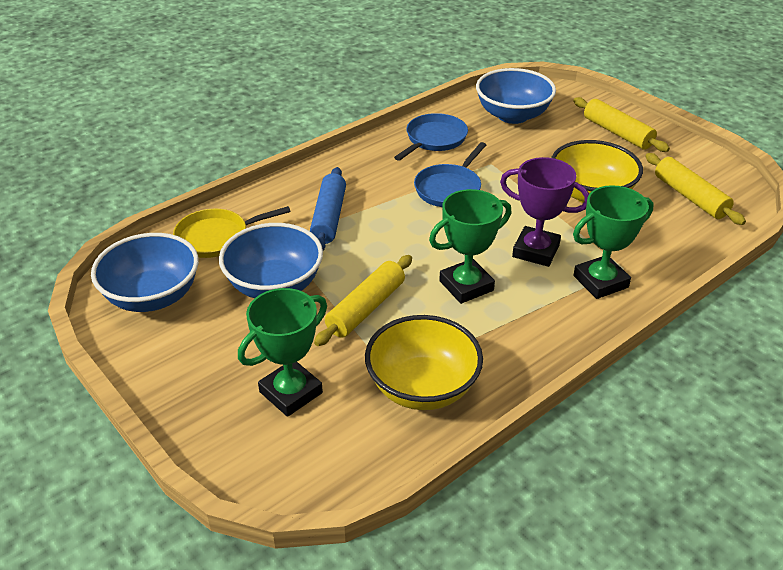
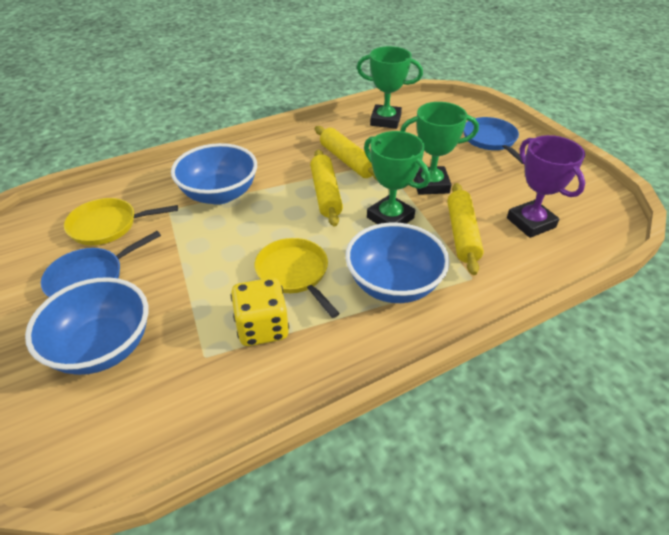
blue rolling pin: [310,167,346,251] = 1 -> none = 0
yellow bowl: [365,315,483,410] [551,140,643,203] = 2 -> none = 0
yellow dice: none = 0 -> [231,278,289,346] = 1
yellow pan: [173,206,291,258] = 1 -> [64,198,178,245] [255,238,340,318] = 2

